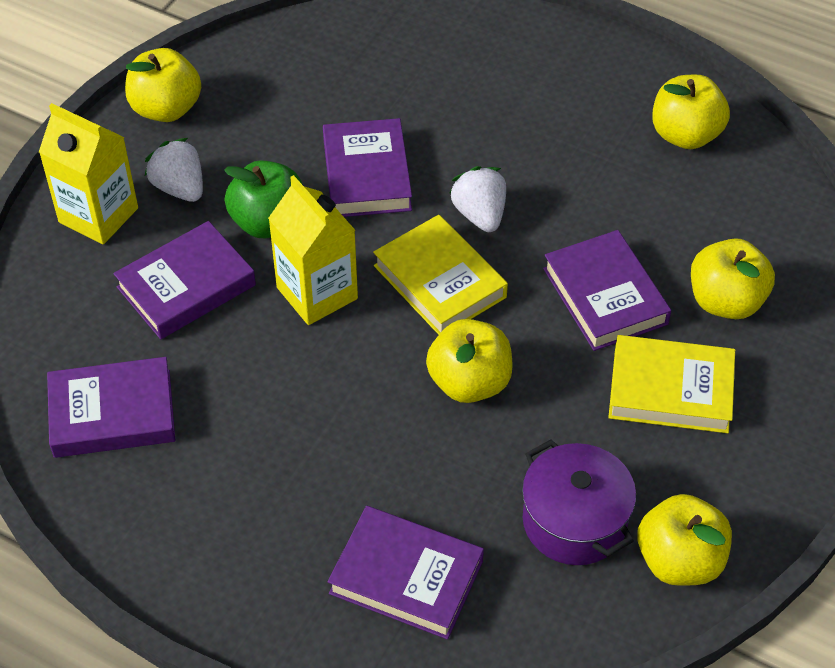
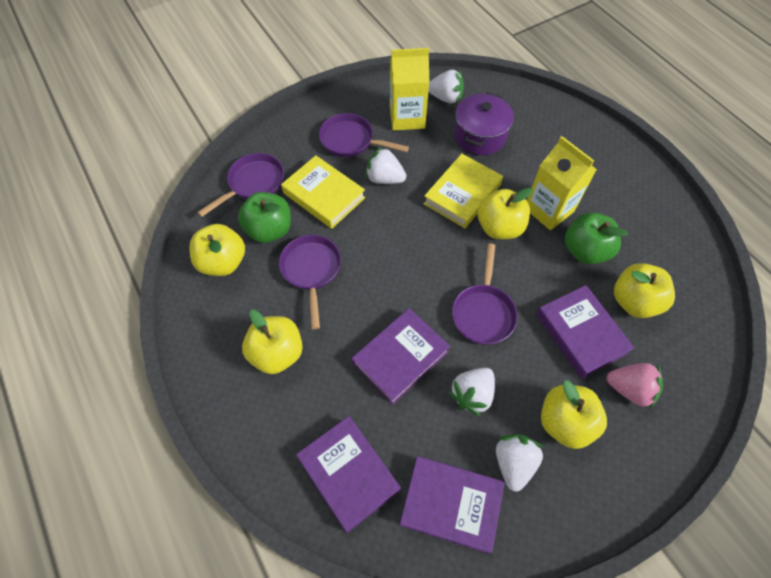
green apple: [224,160,303,238] = 1 -> [238,192,291,243] [565,213,628,265] = 2
pink strawberry: none = 0 -> [607,363,663,409] = 1
purple book: [47,357,175,458] [113,221,256,339] [323,118,412,217] [328,506,484,639] [543,230,671,351] = 5 -> [296,416,401,533] [352,308,450,405] [400,456,505,553] [536,285,634,379] = 4
purple pan: none = 0 -> [197,153,284,217] [279,235,341,329] [319,113,409,157] [452,243,518,345] = 4
white strawberry: [145,138,203,202] [449,166,506,232] = 2 -> [366,146,406,184] [428,70,464,104] [448,368,495,416] [496,434,544,492] = 4

